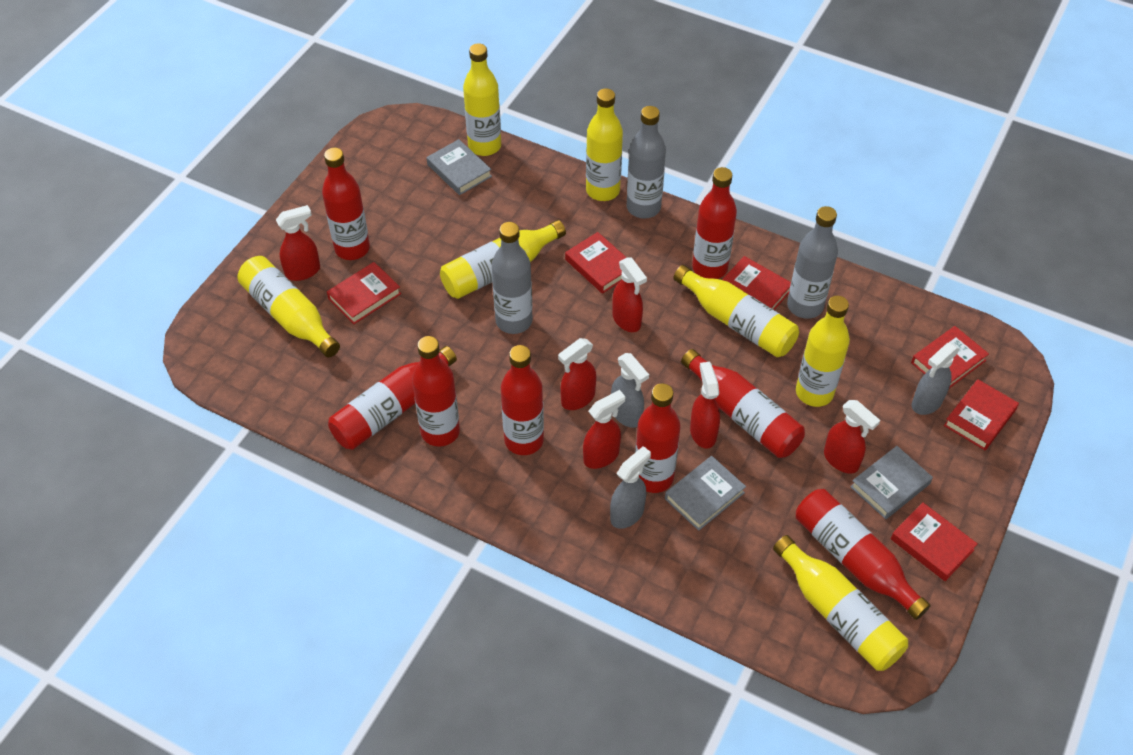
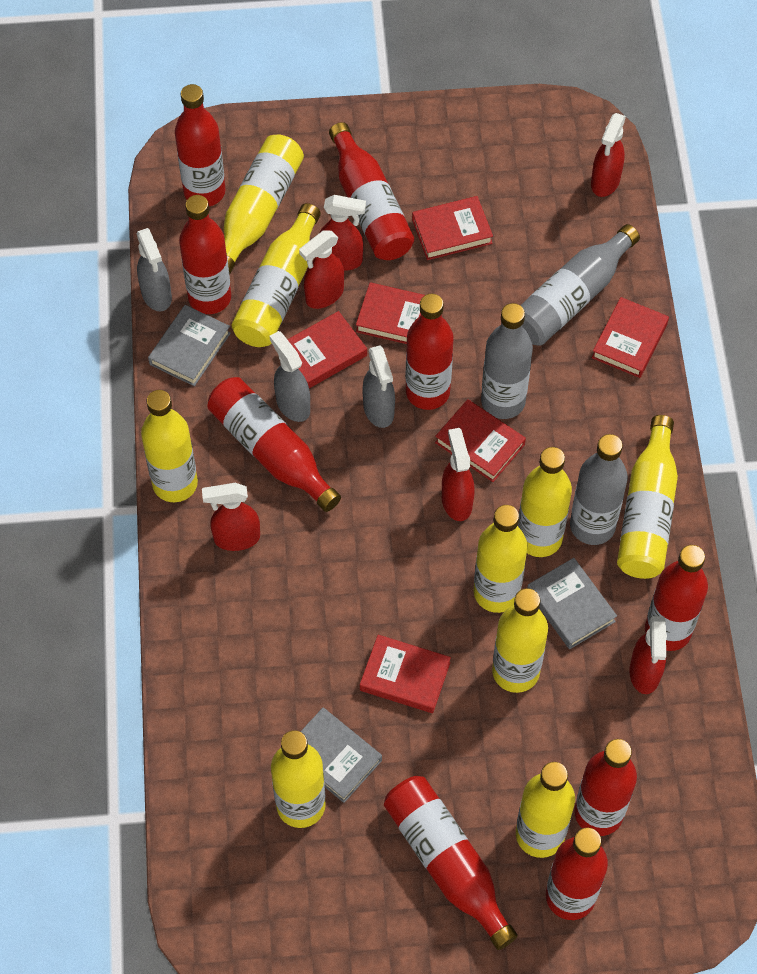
red bottle: [322,148,370,260] [328,346,457,450] [412,336,460,447] [501,345,544,455] [635,383,681,493] [681,349,805,458] [692,167,737,279] [796,489,931,620] = 8 -> [175,84,226,206] [179,195,231,314] [207,377,341,512] [329,122,414,260] [384,776,518,950] [405,294,454,410] [546,828,608,920] [574,739,637,836] [645,545,708,651] = 9
yellow bottle: [237,256,340,357] [440,220,566,299] [463,43,501,156] [586,88,623,201] [674,265,799,357] [773,535,908,671] [796,296,850,407] = 7 -> [141,390,198,502] [224,135,304,274] [232,203,321,347] [271,730,326,828] [474,505,527,613] [492,588,548,693] [516,762,575,858] [518,447,572,557] [617,415,678,579] = 9

